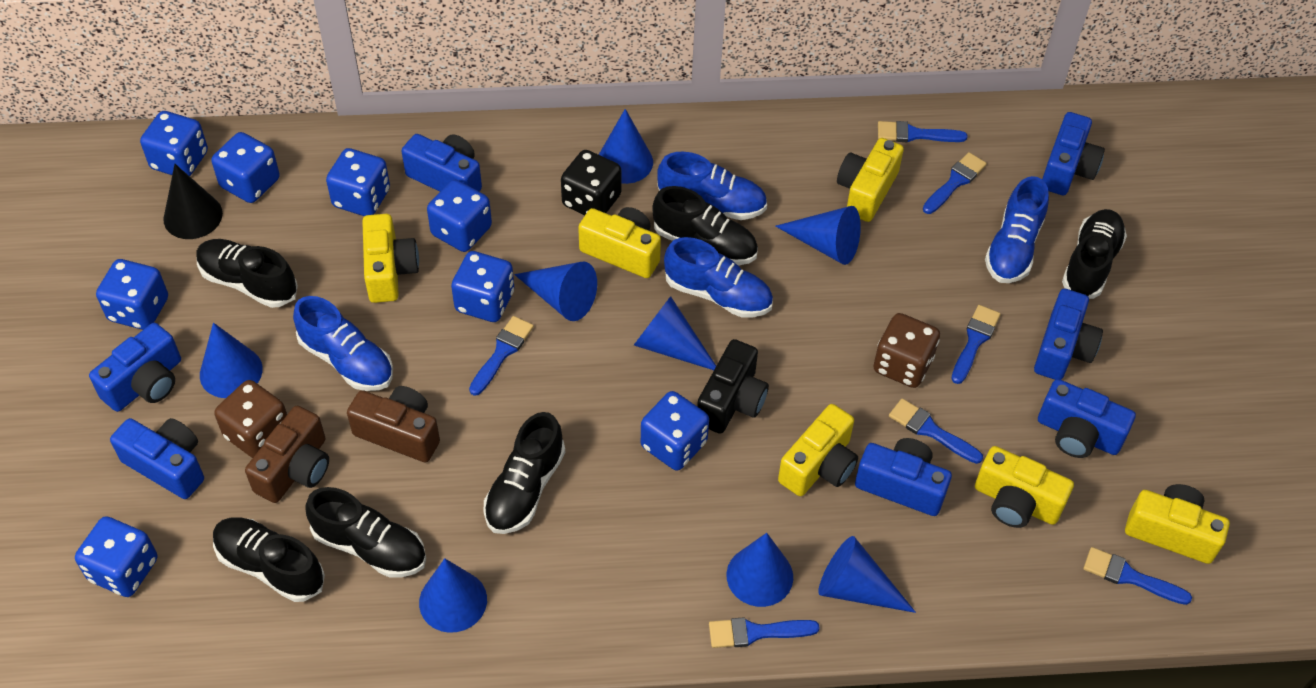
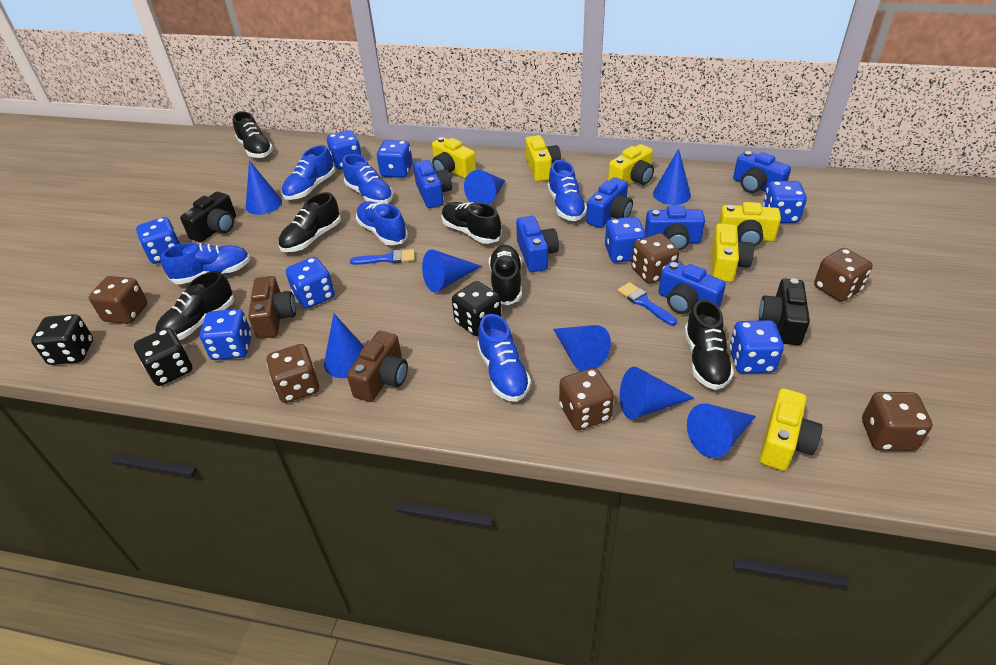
black camera: [697,339,769,434] = 1 -> [180,191,236,242] [759,278,810,345] = 2
black cone: [163,164,223,239] = 1 -> none = 0
black dice: [561,150,621,215] = 1 -> [31,314,93,365] [134,328,192,386] [452,281,502,336] = 3
blue brush: [469,316,534,396] [709,617,820,648] [878,121,967,142] [889,398,983,464] [923,152,987,214] [951,305,1001,384] [1083,547,1192,605] = 7 -> [350,249,415,265] [618,282,677,326] = 2
blue camera: [89,323,181,412] [110,418,204,499] [402,134,482,192] [855,438,952,516] [1034,288,1103,380] [1038,379,1136,458] [1042,112,1105,195] = 7 -> [413,160,452,208] [516,216,559,272] [586,177,633,228] [645,206,705,251] [659,261,726,314] [733,151,791,193] = 6
blue shoe: [293,296,393,391] [657,152,767,220] [664,237,773,318] [985,176,1049,283] = 4 -> [161,243,250,284] [282,145,335,200] [343,154,393,204] [356,201,408,245] [477,314,531,402] [548,160,587,221] = 6
brown dice: [214,380,287,458] [874,313,940,388] = 2 -> [89,276,148,324] [267,344,319,403] [559,368,614,430] [631,233,679,284] [814,248,873,302] [862,392,932,451] = 6

